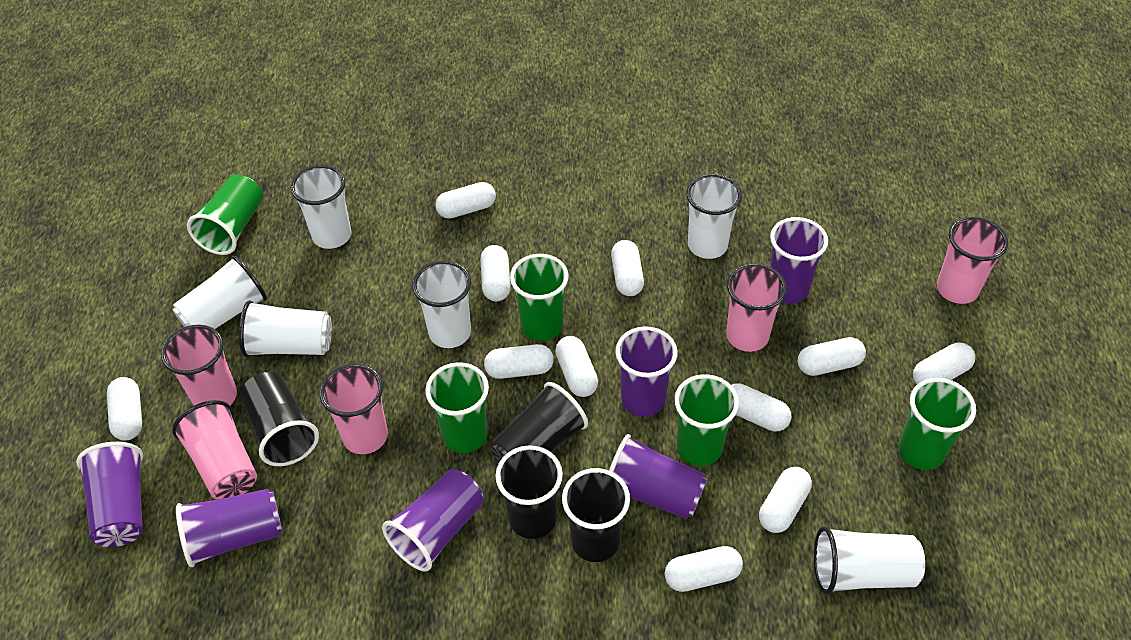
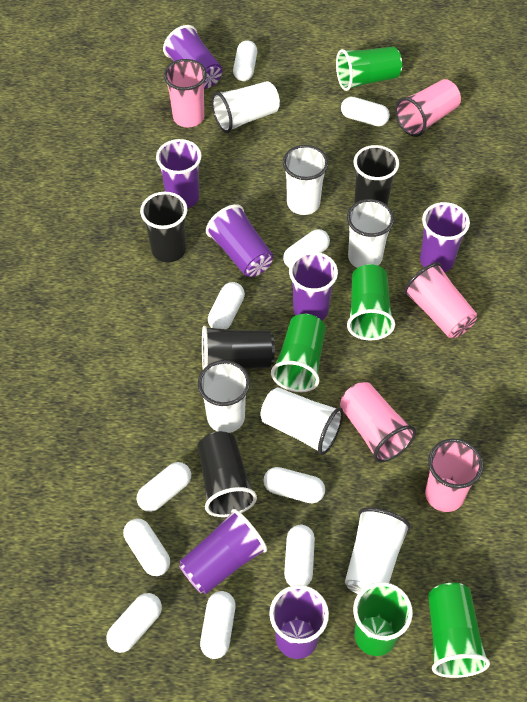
purple cup: [76,442,143,547] [176,489,282,567] [382,469,483,572] [609,434,707,519] [615,326,678,417] [770,217,828,304] = 6 -> [156,139,202,208] [163,25,222,89] [179,509,267,594] [206,204,273,277] [269,585,329,659] [289,252,338,320] [420,202,470,272] = 7
white capsule: [107,377,142,441] [435,182,496,219] [480,245,511,301] [484,344,554,379] [555,336,598,397] [611,240,644,296] [665,546,743,592] [731,383,791,432] [759,467,812,533] [798,337,866,376] [913,342,975,384] = 11 -> [107,593,162,653] [123,518,170,576] [137,462,191,512] [200,591,236,659] [208,282,245,329] [233,40,257,81] [263,467,325,503] [283,229,330,268] [284,525,315,586] [341,97,390,126] = 10

